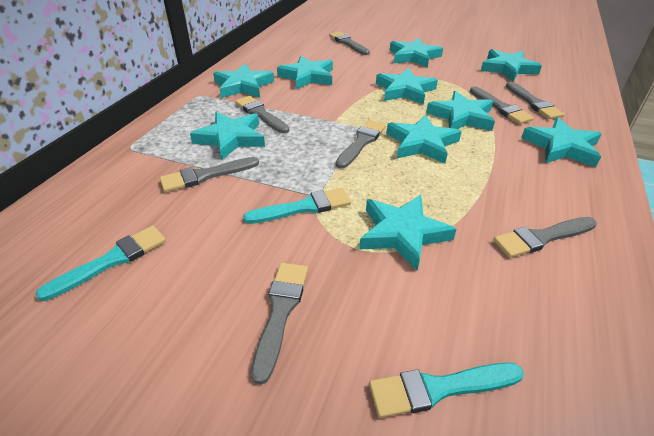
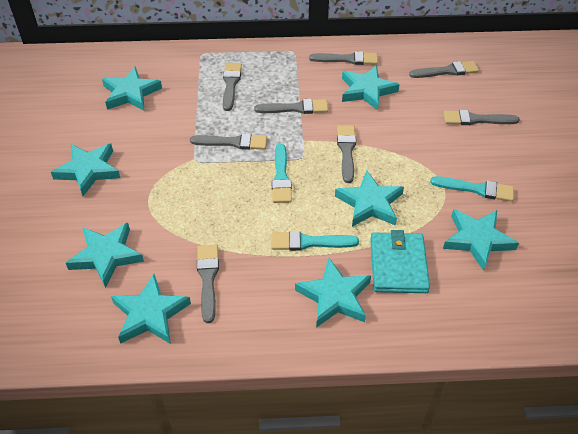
turquoise star: [190,112,265,160] [213,64,274,98] [277,56,333,90] [359,195,456,271] [376,68,438,105] [386,115,462,164] [390,38,443,68] [426,91,495,131] [481,49,542,81] [521,117,602,167] = 10 -> [51,144,120,196] [66,223,144,288] [102,67,162,111] [111,274,191,344] [295,258,371,328] [335,171,404,227] [342,65,400,111] [443,209,519,271] = 8
turquoise wallet: none = 0 -> [370,230,430,293] = 1

